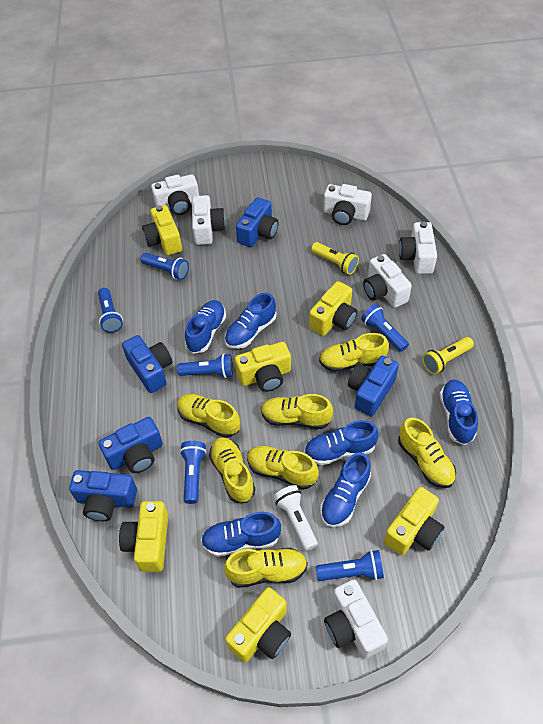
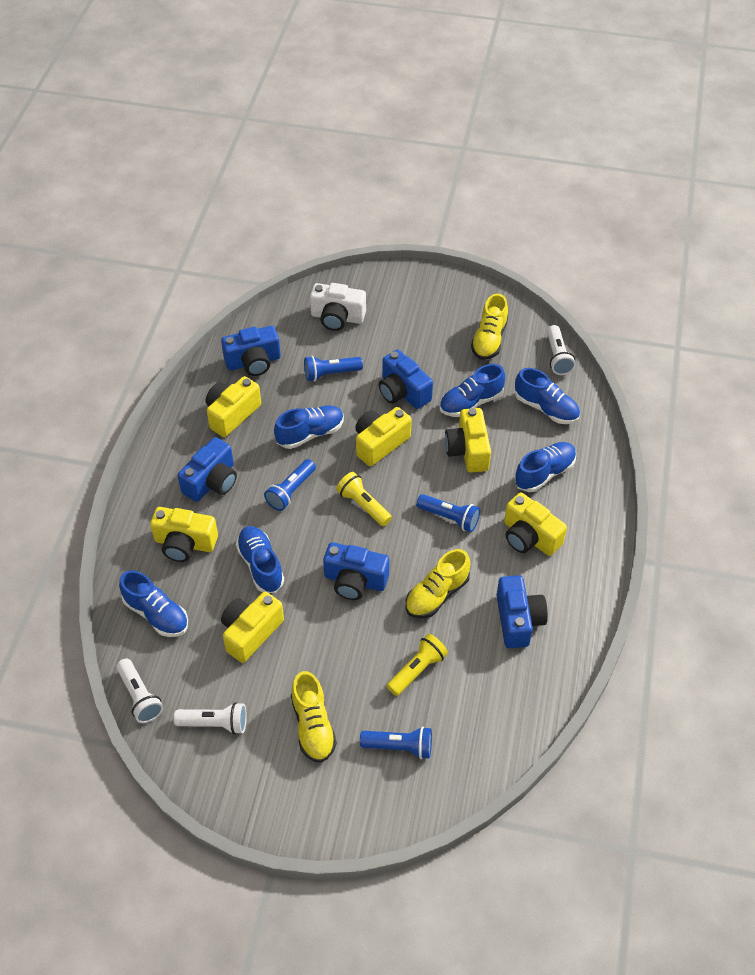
blue flashlight: [98,288,123,333] [141,253,189,280] [177,353,233,378] [180,441,207,504] [316,550,384,581] [361,304,409,352] = 6 -> [264,459,316,511] [304,356,363,381] [360,726,432,759] [416,494,480,532] = 4
white camera: [151,174,199,215] [192,195,226,245] [323,184,372,225] [324,580,388,659] [363,254,412,308] [399,221,437,274] = 6 -> [310,283,366,331] = 1
white flashlight: [274,485,318,551] = 1 -> [116,658,163,723] [174,702,247,735] [547,325,576,375] = 3
yellow shoe: [177,394,240,438] [209,437,255,503] [224,548,308,588] [247,446,319,490] [261,394,333,429] [319,333,389,372] [398,418,456,488] = 7 -> [291,671,337,763] [406,549,470,618] [471,294,508,360] = 3

